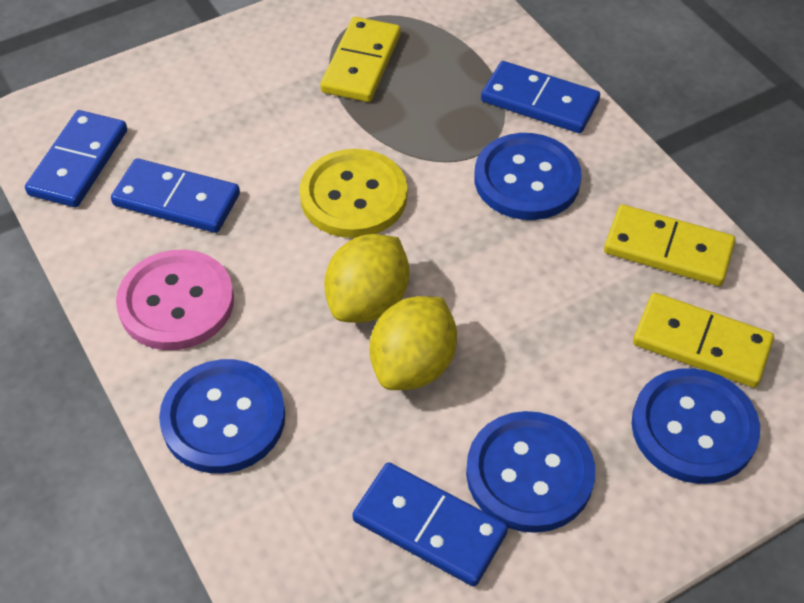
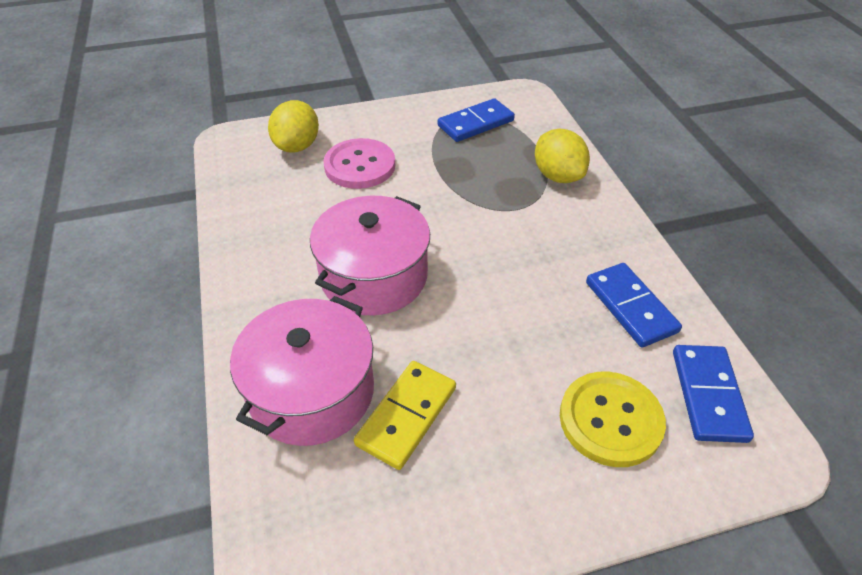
blue button: [159,359,285,473] [466,411,595,533] [474,133,582,220] [632,368,760,484] = 4 -> none = 0
blue domino: [25,110,127,207] [111,158,240,233] [352,462,508,587] [481,61,600,133] = 4 -> [438,98,515,142] [586,263,682,347] [673,345,754,443] = 3
pink pot: none = 0 -> [230,296,374,446] [310,196,430,315] = 2
yellow domino: [320,17,401,102] [604,204,736,286] [633,293,774,388] = 3 -> [354,361,456,470] = 1

